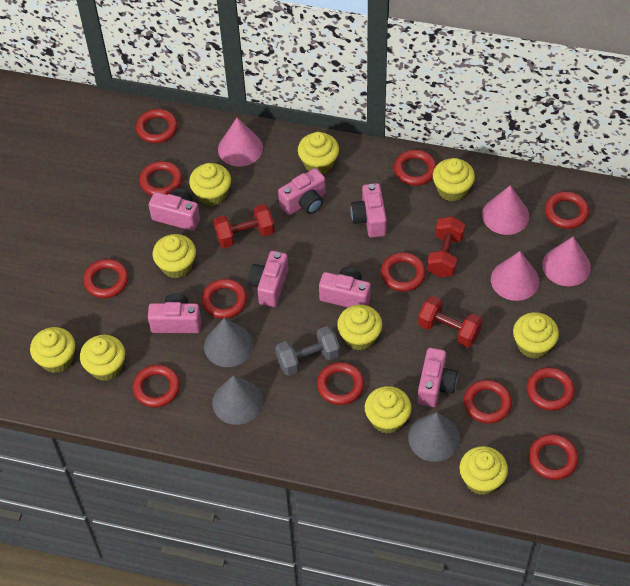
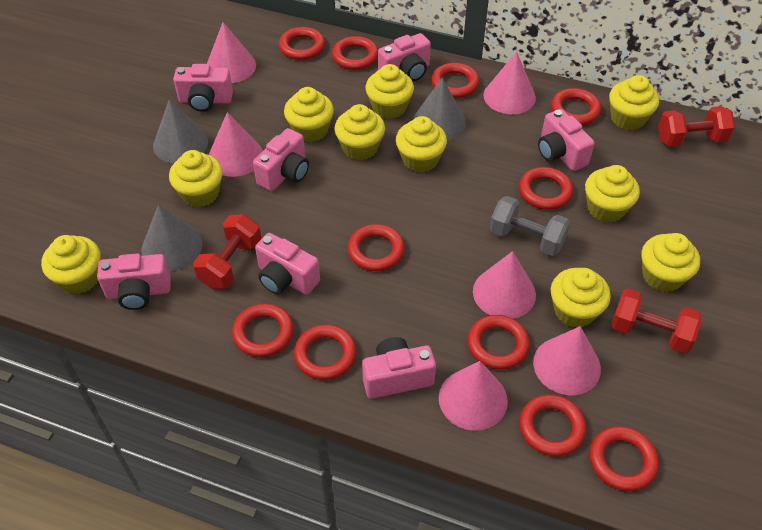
pink cone: [218,118,263,166] [482,185,529,235] [491,251,539,301] [542,237,591,286] = 4 -> [207,22,256,83] [209,112,263,177] [439,361,508,431] [473,251,536,319] [484,52,536,114] [533,326,601,395] = 6
red ring: [83,259,128,298] [133,365,180,408] [136,109,178,143] [139,161,182,196] [202,279,247,319] [317,362,364,405] [381,252,426,292] [394,150,437,186] [464,380,512,424] [526,367,575,411] [529,434,578,480] [545,191,589,229] = 12 -> [232,303,294,357] [279,27,325,60] [294,324,357,380] [332,36,378,70] [348,224,405,271] [431,63,480,98] [467,315,530,370] [519,167,573,210] [519,394,586,456] [551,88,601,125] [589,426,659,491] = 11

